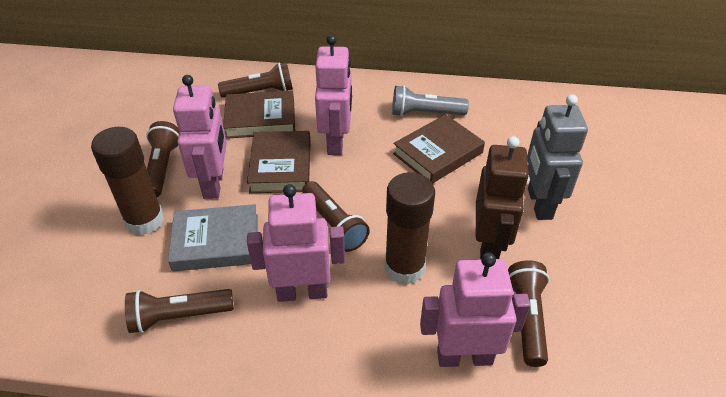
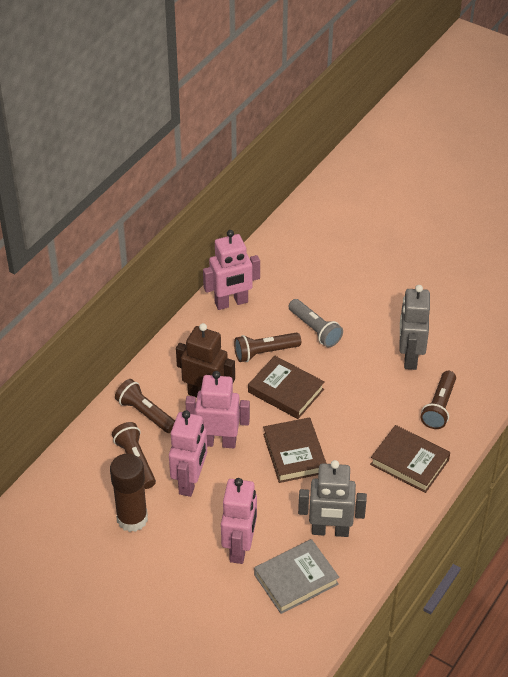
brown flashlight: [125,289,234,333] [146,121,180,197] [218,62,293,98] [302,181,370,252] [508,260,549,367] = 5 -> [112,422,156,489] [115,379,175,433] [234,333,301,362] [421,371,456,429] = 4
brown glue stick: [91,127,164,236] [384,172,435,285] = 2 -> [110,454,148,532] = 1
grey robot: [527,94,588,220] = 1 -> [298,460,367,537] [399,285,430,370] = 2

